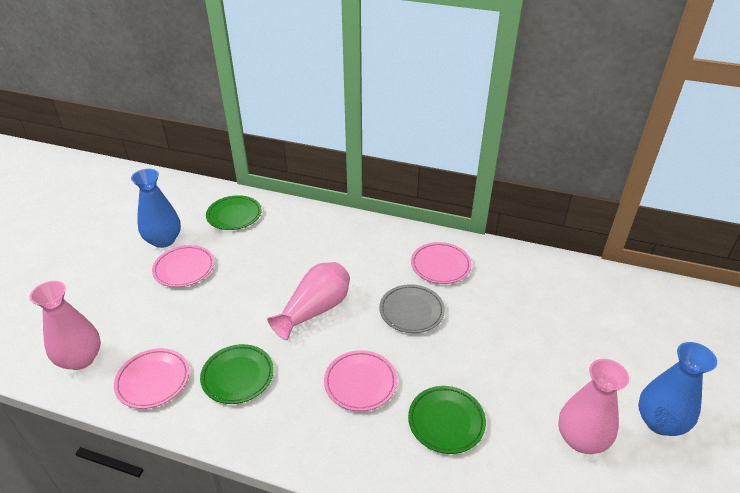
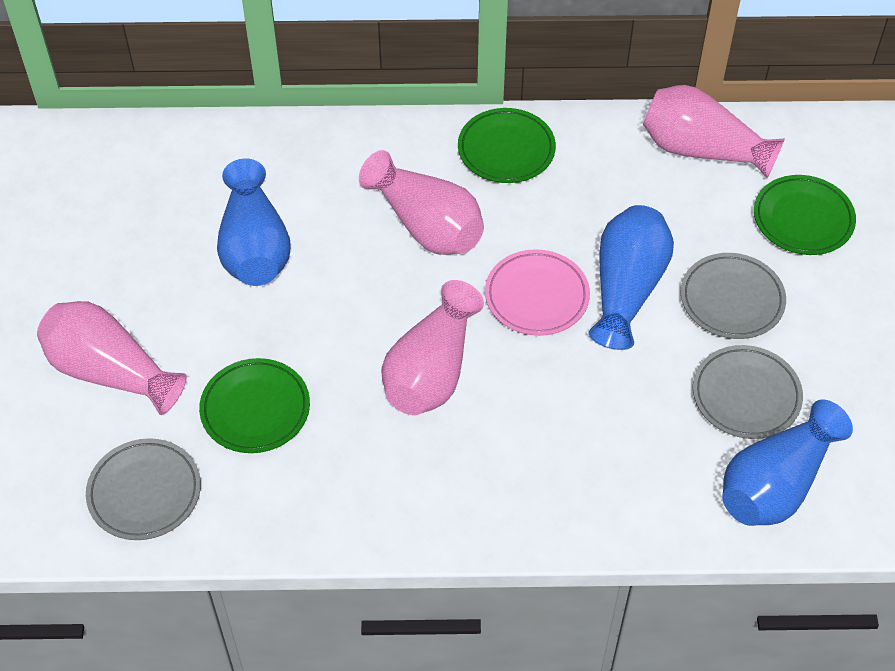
blue vase: [131,169,181,248] [638,342,717,436] = 2 -> [217,158,291,286] [589,205,674,350] [722,399,853,526] = 3
grey plate: [379,284,445,333] = 1 -> [86,438,201,540] [681,253,786,339] [693,345,803,439] = 3
pink plate: [114,348,189,409] [152,245,214,287] [324,350,397,411] [411,242,472,284] = 4 -> [485,249,590,336] = 1
pink vase: [29,281,101,370] [267,262,350,340] [558,359,629,454] = 3 -> [37,301,187,415] [359,150,484,255] [382,280,484,415] [643,85,785,178] = 4

